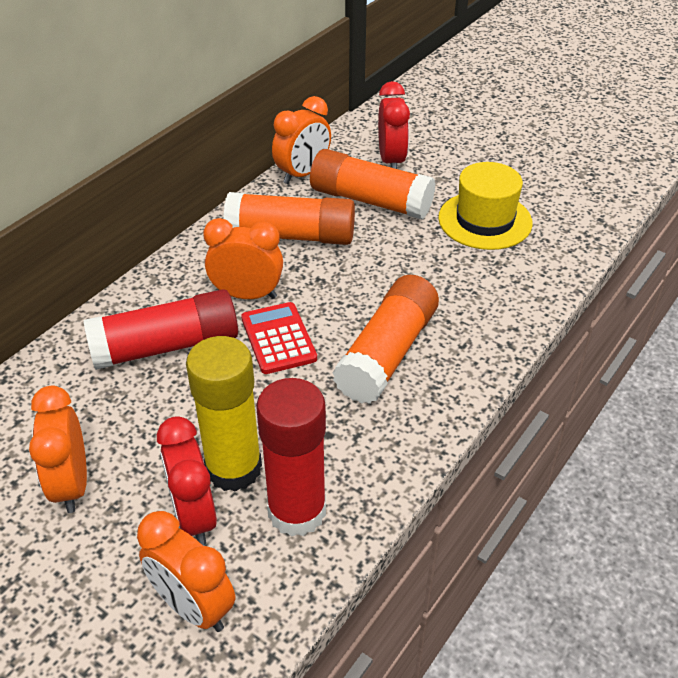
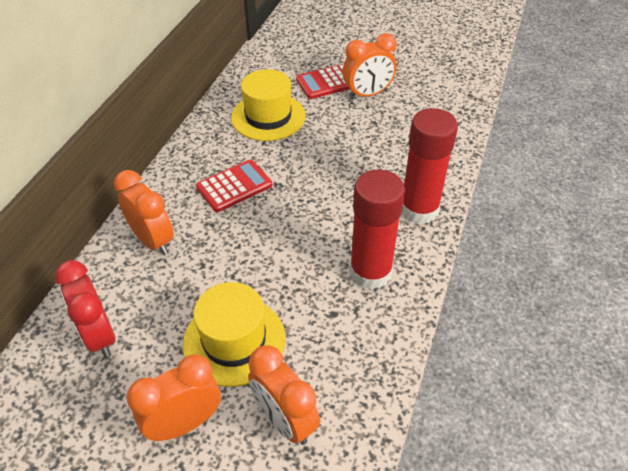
orange glue stick: [224,192,355,245] [310,149,436,220] [332,275,439,404] = 3 -> none = 0
red calculator: [241,302,317,374] = 1 -> [196,160,272,212] [296,64,349,99] = 2
red clock: [157,416,217,545] [378,81,410,169] = 2 -> [55,260,115,358] = 1
yellow glue stick: [186,336,262,492] = 1 -> none = 0
yellow hat: [438,162,533,250] = 1 -> [183,282,286,387] [231,69,306,141] = 2

